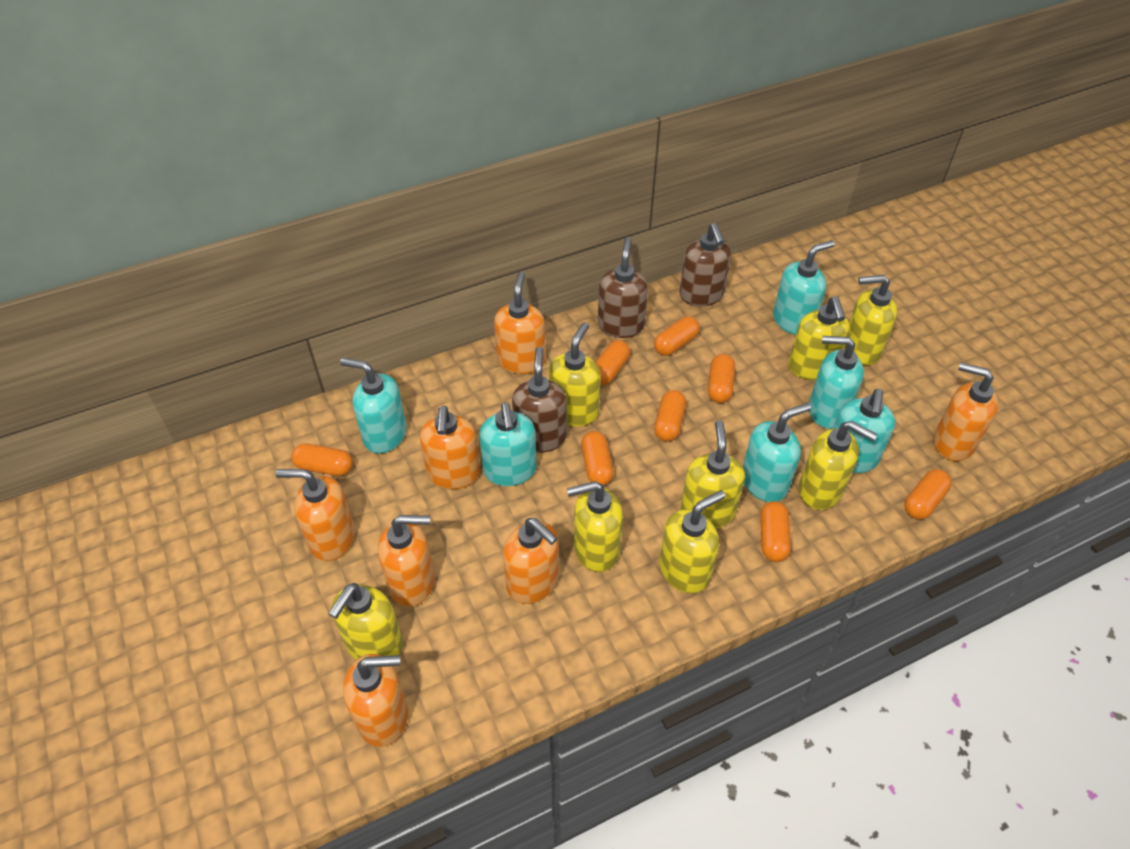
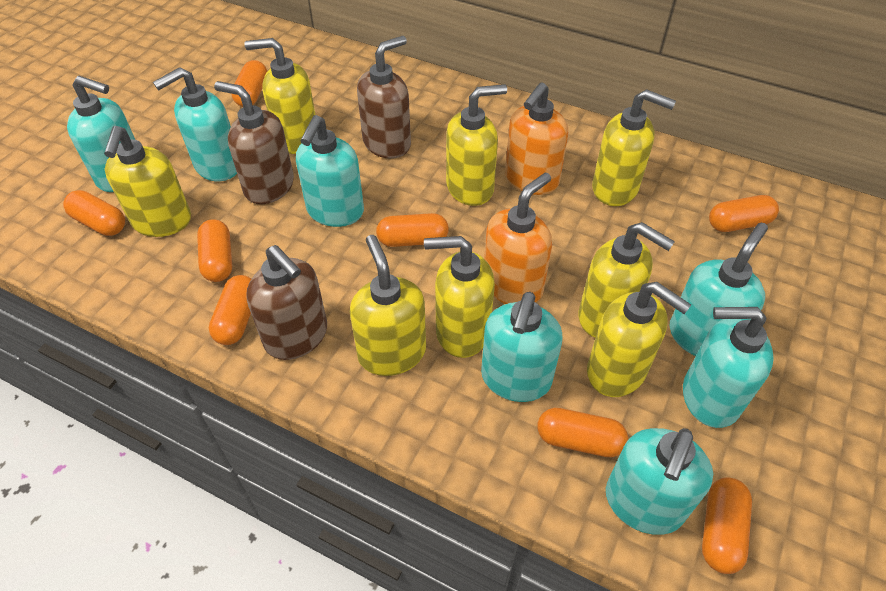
orange soap dispenser: [275,469,355,561] [343,654,408,747] [378,515,435,607] [420,406,481,489] [494,272,545,374] [503,518,559,604] [933,363,999,461] = 7 -> [484,173,552,304] [505,83,568,195] = 2
turquoise soap dispenser: [340,358,407,454] [479,402,537,486] [743,403,811,502] [773,240,835,335] [809,336,864,429] [833,389,895,473] = 6 -> [67,76,135,192] [153,67,237,181] [296,115,364,227] [481,292,563,402] [606,428,713,535] [670,223,768,356] [683,307,774,428] = 7

